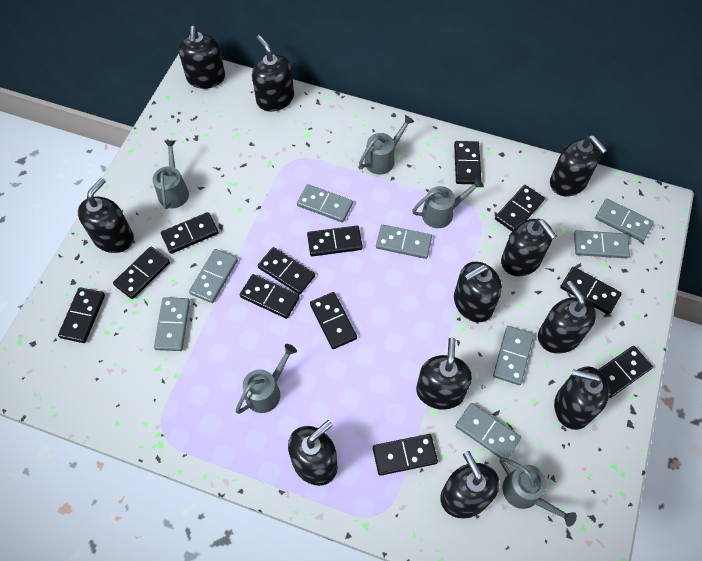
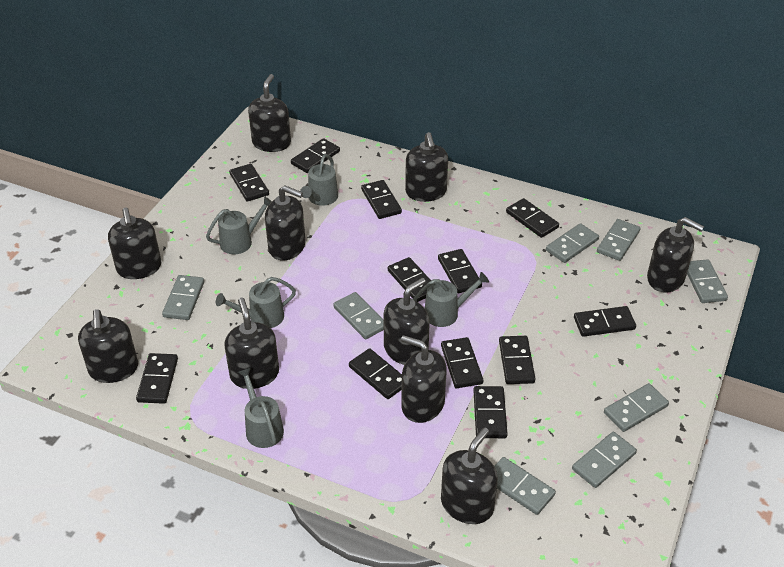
black soap dispenser: [78,178,134,253] [178,26,225,89] [252,35,294,112] [288,420,338,486] [416,338,472,410] [440,451,500,518] [454,262,502,322] [501,219,557,276] [538,281,596,354] [550,135,607,196] [554,366,609,430] = 11 -> [78,309,138,383] [108,208,161,279] [224,298,279,389] [248,74,291,152] [265,185,306,260] [384,278,430,365] [401,335,447,423] [405,132,448,202] [441,427,498,524] [647,217,704,293] = 10

